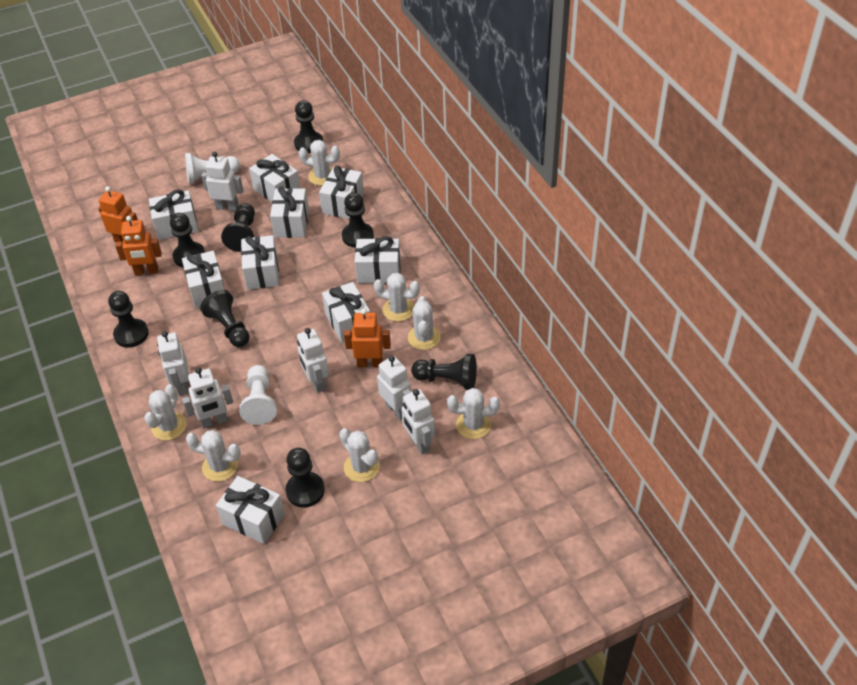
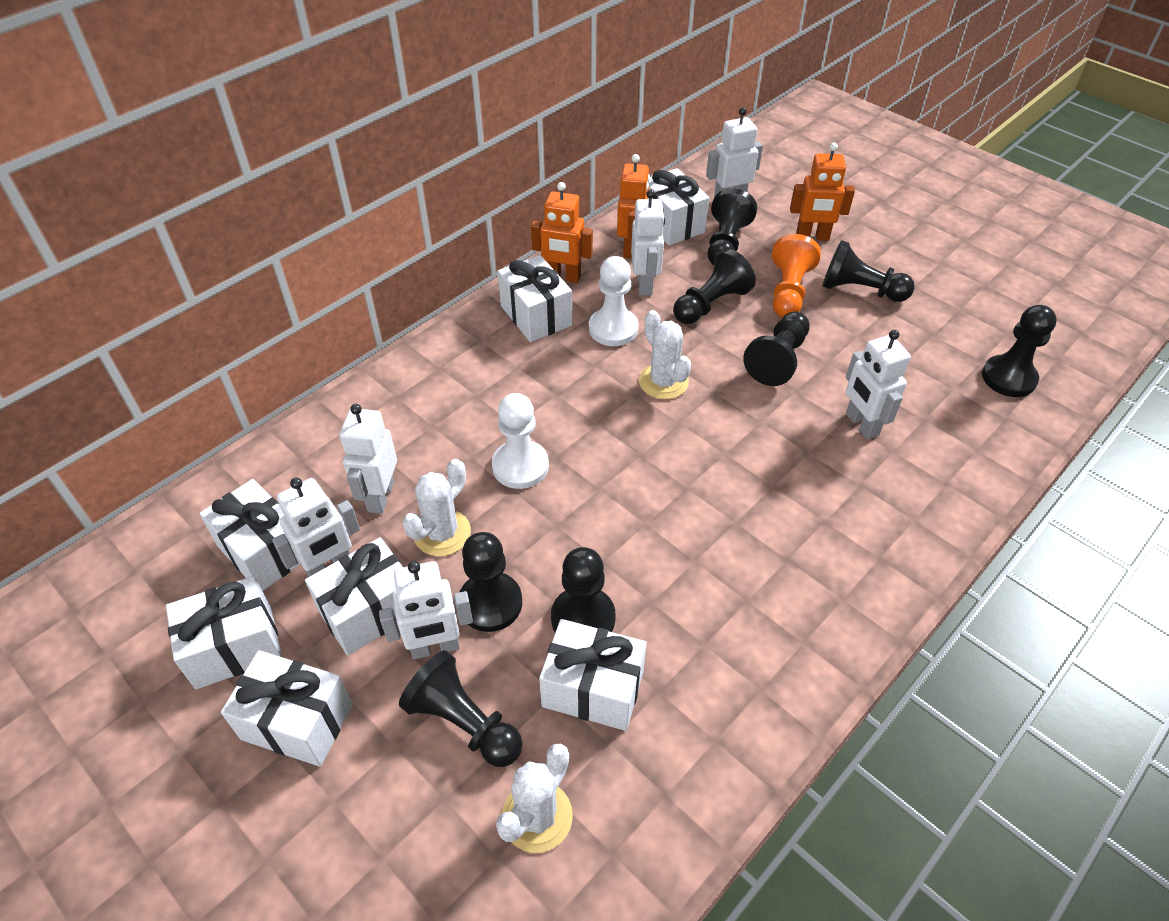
orange pawn: none = 0 -> [772,234,821,317] = 1
white cactus: [144,384,186,440] [186,430,241,481] [299,140,340,185] [339,428,380,482] [374,273,420,322] [408,296,441,350] [447,388,500,439] = 7 -> [402,459,471,556] [496,744,573,853] [639,310,691,399] = 3
white gift: [149,189,198,240] [182,251,225,308] [216,476,285,544] [241,235,279,290] [249,154,301,202] [270,187,309,238] [319,166,364,219] [322,282,370,343] [355,236,401,283] = 9 -> [166,576,282,689] [199,479,300,591] [221,650,353,767] [305,537,403,656] [498,255,572,342] [539,619,647,731] [649,168,710,246] = 7

